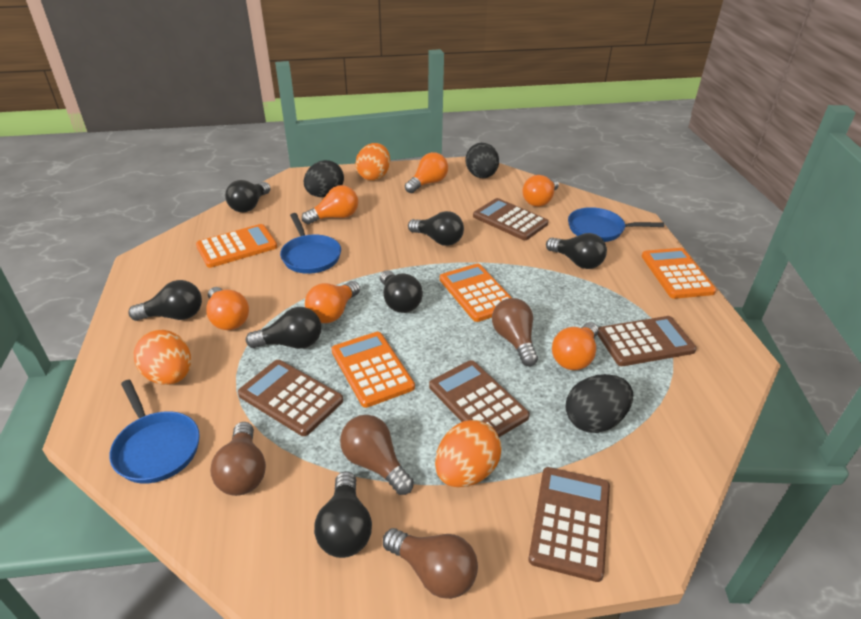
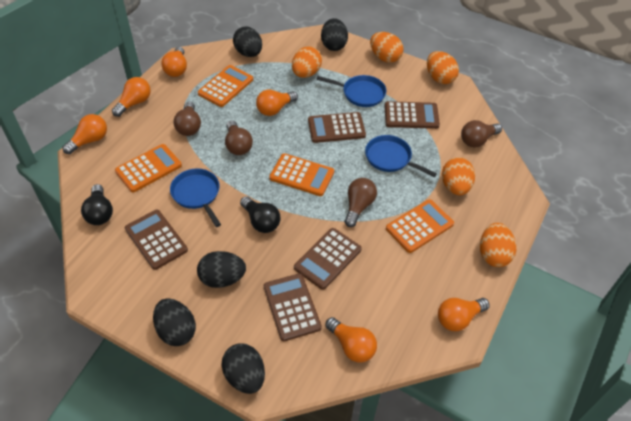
black egg: [304,160,344,197] [466,143,499,178] [565,374,633,433] = 3 -> [153,298,196,346] [197,251,246,288] [221,343,265,394] [233,27,262,57] [321,18,348,51] = 5
black light bulb: [128,280,202,321] [225,180,271,213] [246,307,321,349] [314,471,372,558] [380,270,423,313] [408,211,464,246] [546,233,607,269] = 7 -> [81,184,113,225] [240,196,280,233] = 2
orange egg: [134,330,191,385] [355,143,390,181] [435,420,502,487] = 3 -> [292,47,322,78] [370,32,404,63] [427,51,459,84] [442,157,475,195] [480,223,516,267] = 5

